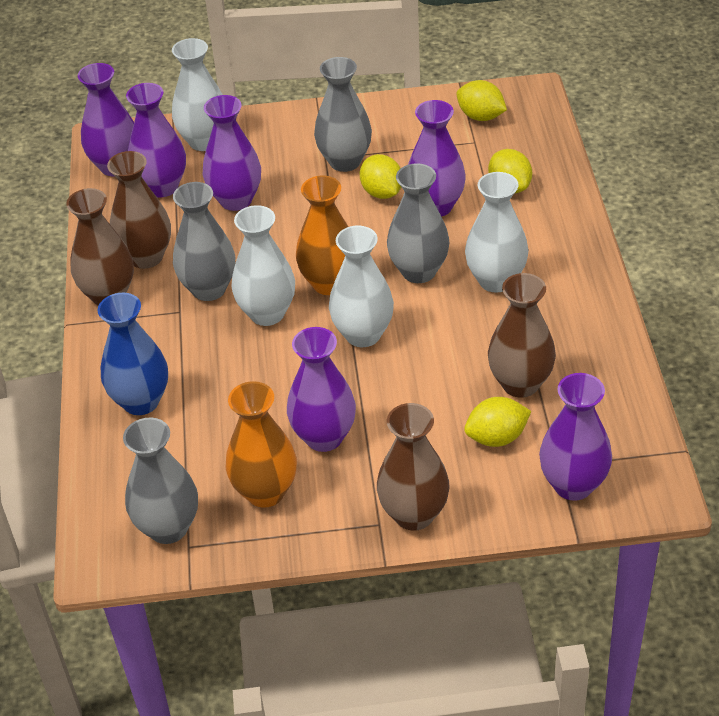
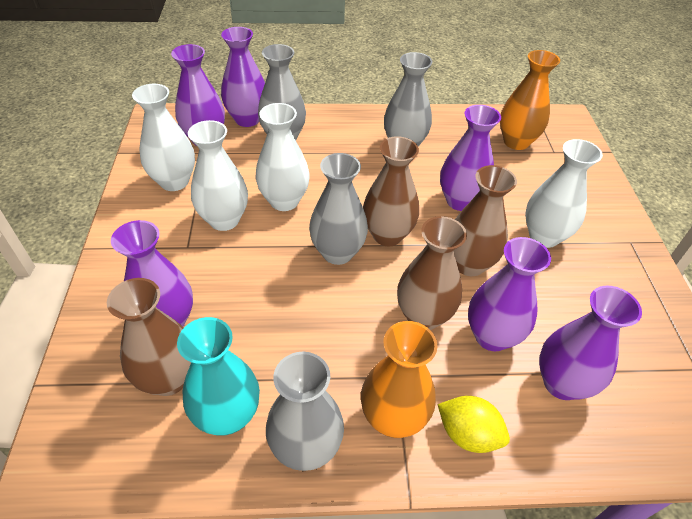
blue vase: [97,293,168,415] = 1 -> none = 0
turquoise vase: none = 0 -> [177,317,260,436] = 1
yellow lemon: [360,154,401,199] [456,80,507,121] [464,397,531,447] [488,149,532,193] = 4 -> [437,396,510,453] = 1

